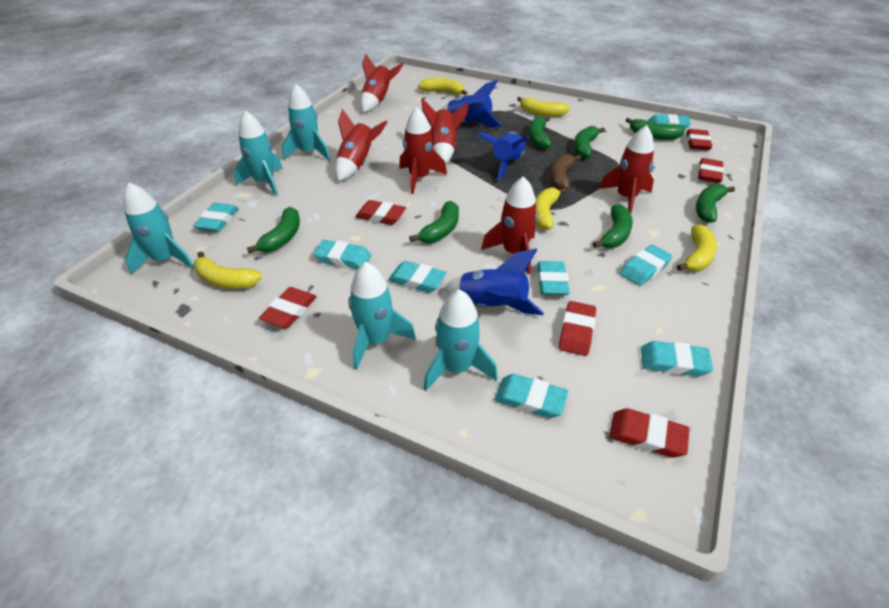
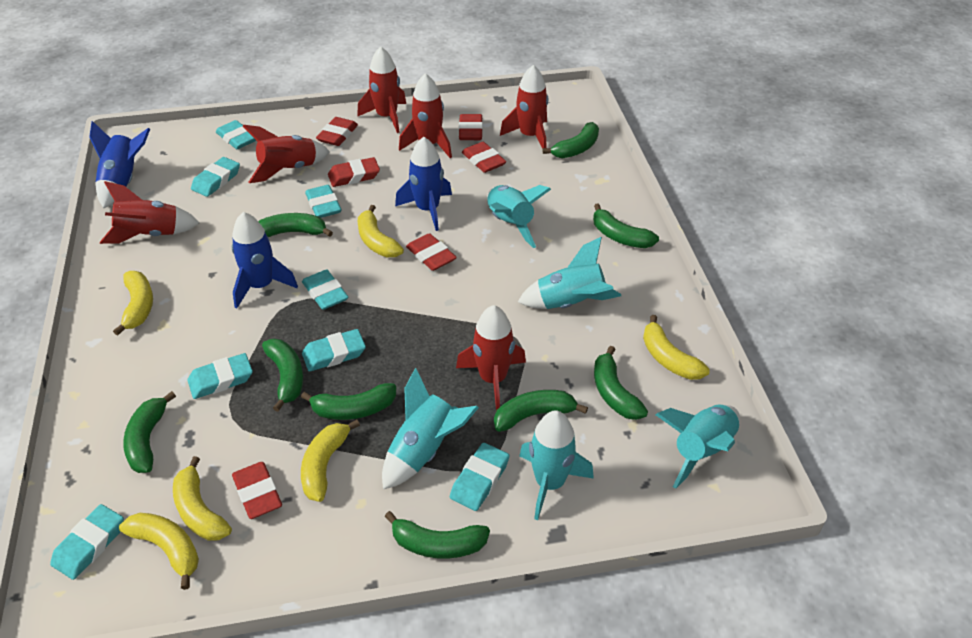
brown banana: [550,154,581,190] = 1 -> none = 0
green banana: [247,207,300,253] [409,201,459,243] [528,117,551,149] [574,126,605,158] [593,204,633,248] [626,118,685,140] [696,184,735,223] = 7 -> [123,391,176,473] [258,213,333,237] [262,339,303,412] [301,383,396,420] [385,511,490,559] [494,390,588,432] [543,122,599,159] [593,204,659,248] [594,346,648,420] = 9
yellow banana: [194,252,262,289] [418,78,467,95] [517,97,570,117] [535,188,566,230] [677,224,717,271] = 5 -> [113,271,153,336] [119,513,199,590] [173,456,232,541] [301,420,360,502] [358,205,404,257] [643,315,710,380] = 6

